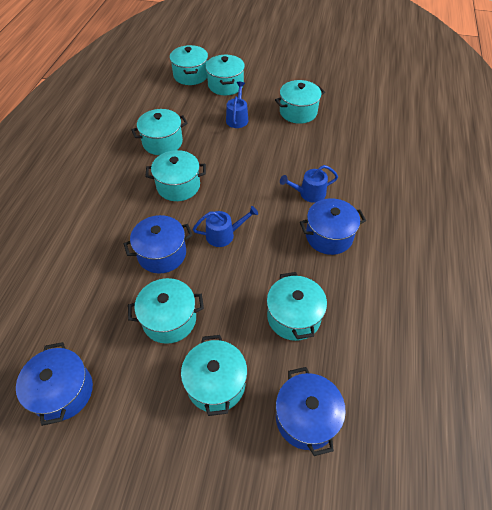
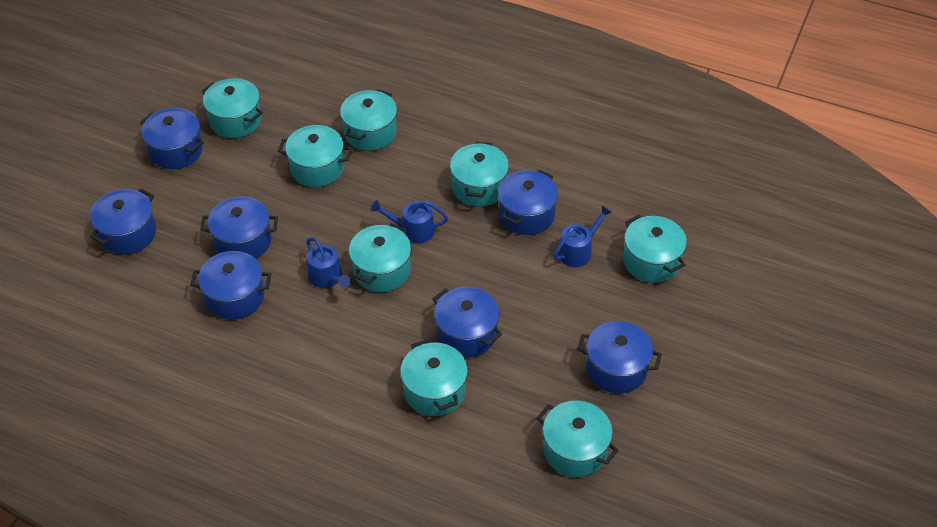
blue pot: [16,342,93,426] [124,215,193,274] [276,367,346,456] [300,198,366,255] = 4 -> [90,188,156,255] [140,108,204,169] [190,251,271,320] [200,196,278,259] [433,287,502,357] [498,169,558,235] [577,321,662,393] = 7

